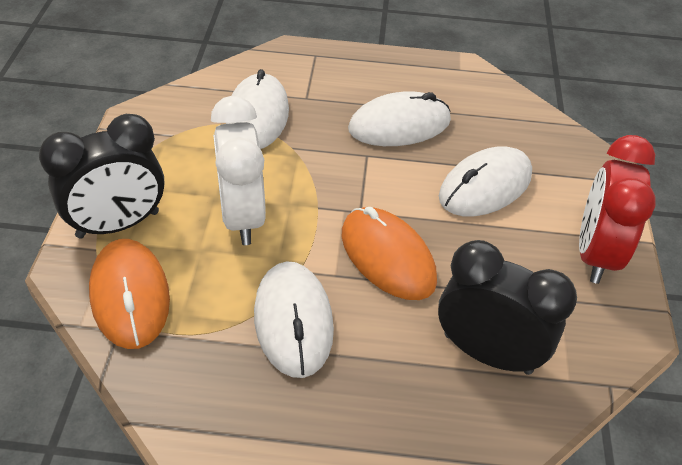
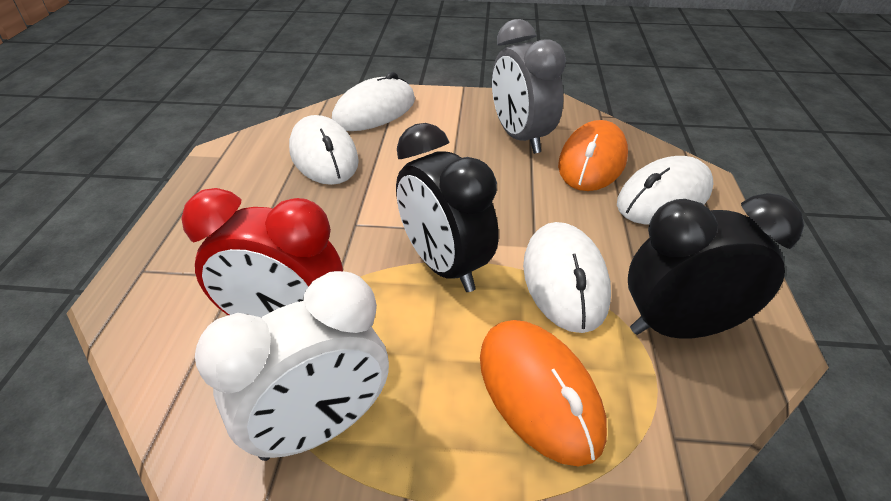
grey clock: none = 0 -> [492,19,566,154] = 1

